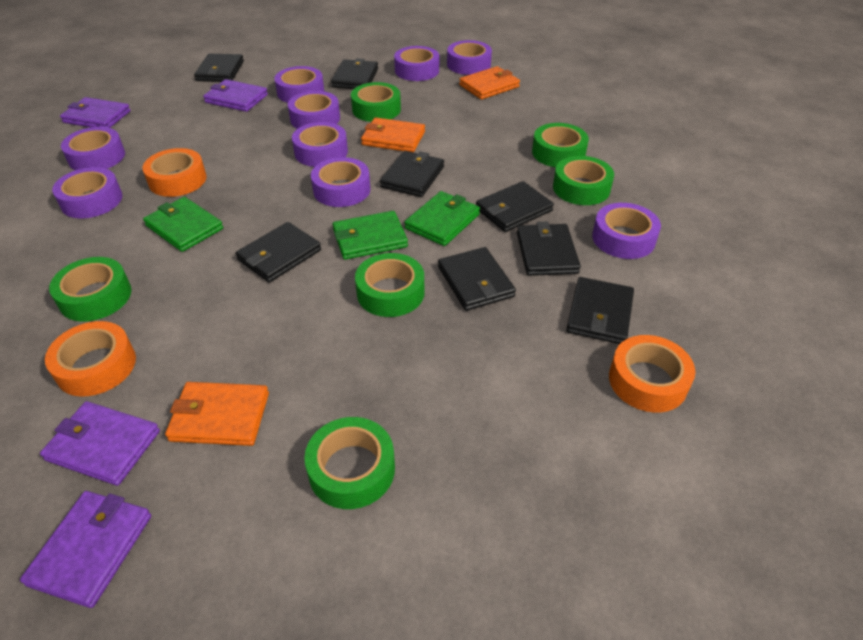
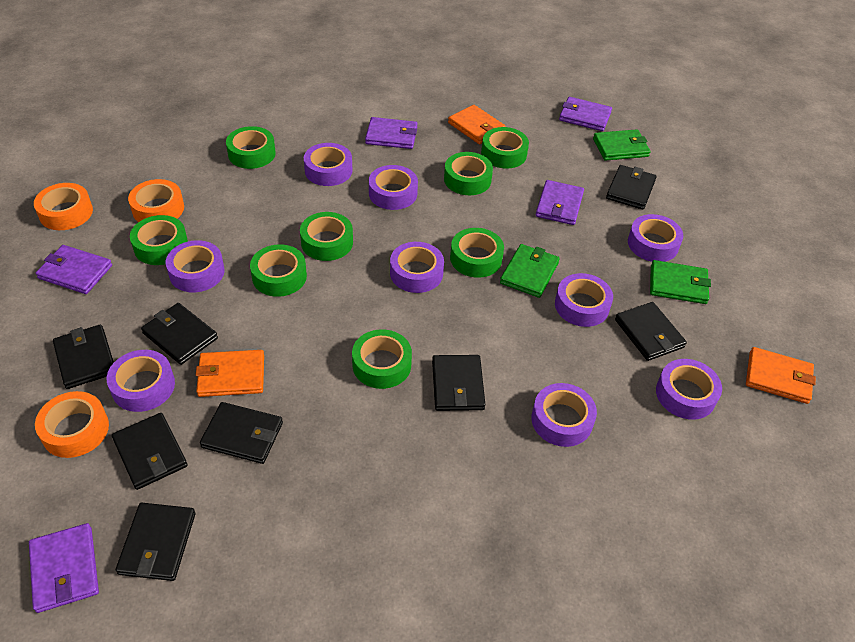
green tape: [49,257,131,322] [304,417,395,509] [351,82,401,122] [355,253,424,317] [532,123,589,167] [553,156,614,205] = 6 -> [130,215,188,265] [226,126,276,169] [250,244,307,297] [300,212,353,261] [352,329,412,389] [444,152,493,195] [450,228,504,278] [481,127,529,169] = 8
purple wallet: [20,491,151,608] [40,401,160,486] [60,97,131,128] [203,79,268,112] = 4 -> [29,523,99,613] [36,245,112,294] [365,117,418,149] [536,180,584,225] [559,97,612,131] = 5

